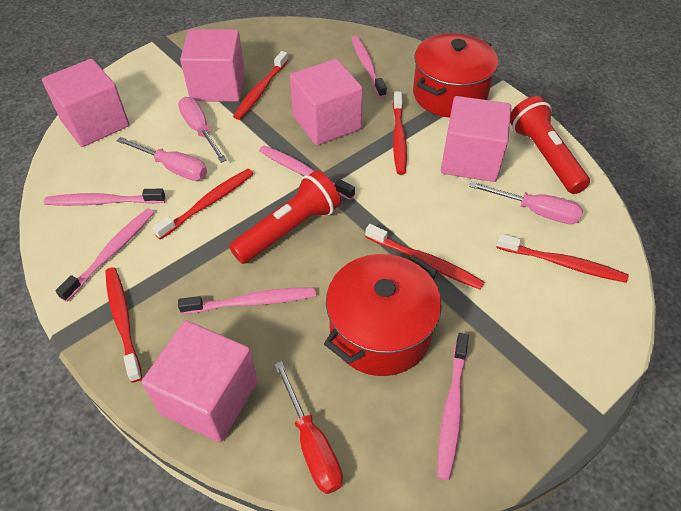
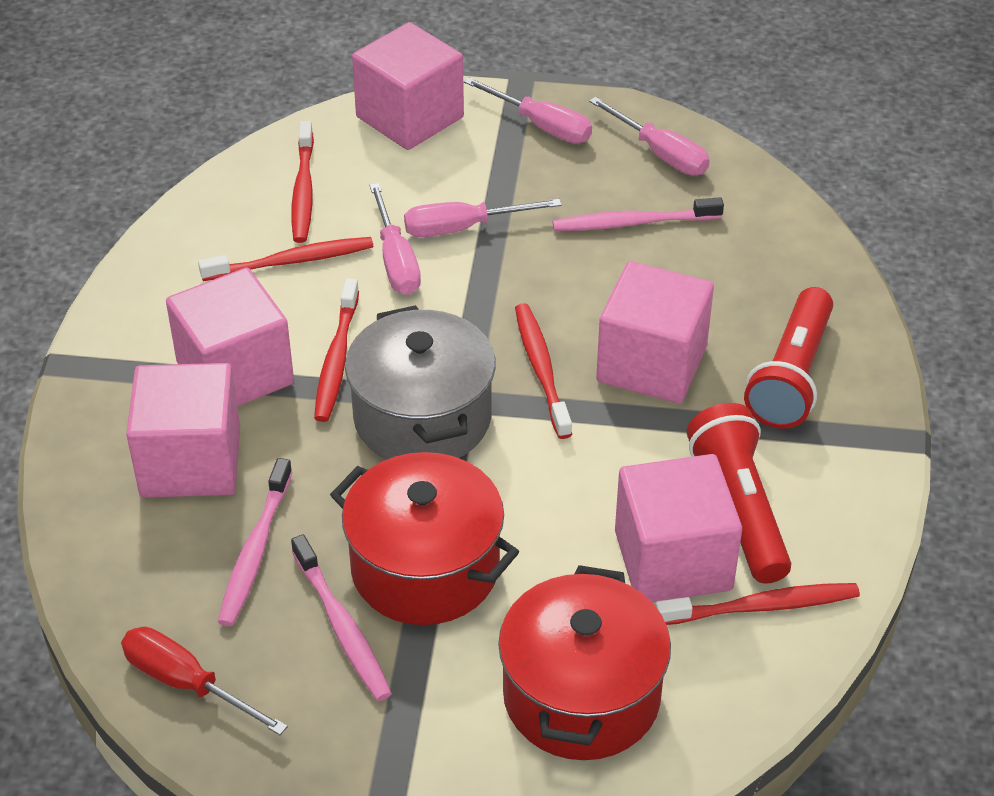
grey pot: none = 0 -> [345,305,496,460] = 1
pink screwdriver: [117,137,207,181] [178,97,227,163] [469,182,583,224] = 3 -> [370,183,421,295] [404,199,562,237] [464,77,592,143] [589,97,710,175] = 4
pink toothbrush: [44,189,165,206] [55,208,154,302] [178,287,316,314] [259,146,355,200] [351,36,387,98] [437,333,469,480] = 6 -> [218,458,292,626] [291,534,392,701] [553,197,724,231] = 3
red toothbrush: [105,267,142,383] [152,169,253,240] [233,51,288,120] [365,224,484,289] [393,92,407,175] [496,234,628,283] = 6 -> [198,237,373,281] [291,121,314,243] [314,278,359,422] [515,303,572,439] [656,583,860,625] = 5

